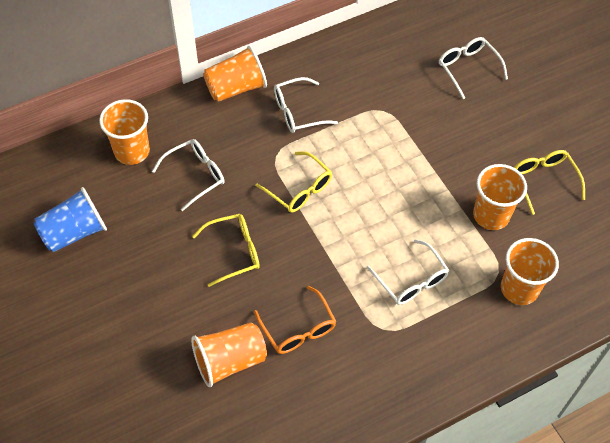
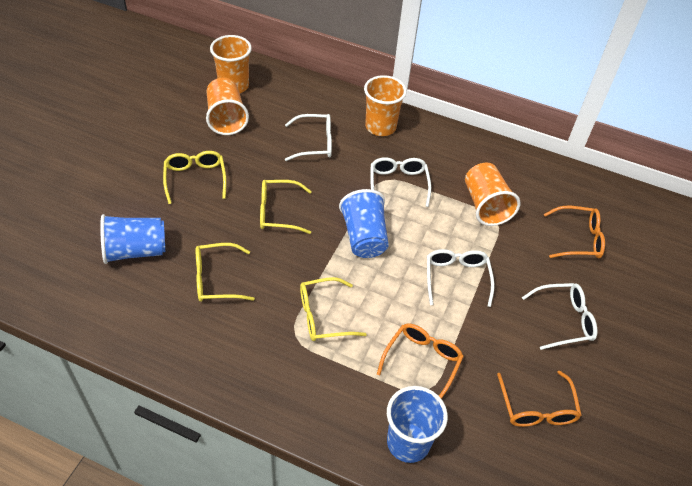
blue cup: [34,187,107,252] = 1 -> [100,214,165,264] [339,189,389,258] [387,386,448,463] = 3
orange cup: [99,99,150,165] [191,322,267,387] [203,45,267,102] [473,164,527,230] [501,238,559,305] = 5 -> [206,78,249,135] [210,35,252,93] [364,75,407,136] [465,163,520,226] = 4
orange glasses: [254,286,336,354] = 1 -> [377,324,464,399] [497,371,582,427] [544,206,605,259] = 3
yellow glasses: [192,214,260,287] [255,151,332,213] [514,150,585,215] = 3 -> [163,151,227,204] [196,243,255,302] [260,180,312,234] [300,277,367,341] = 4

